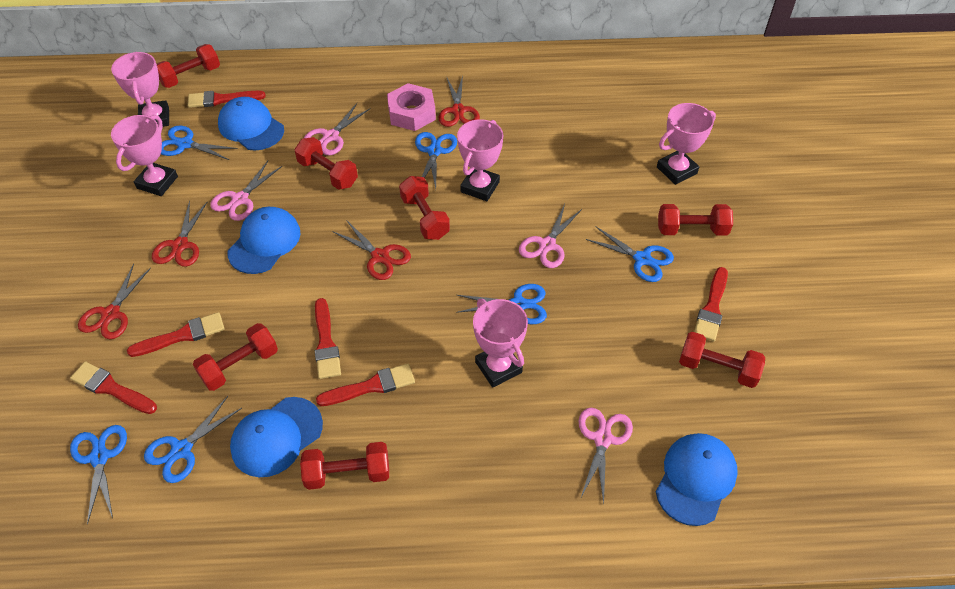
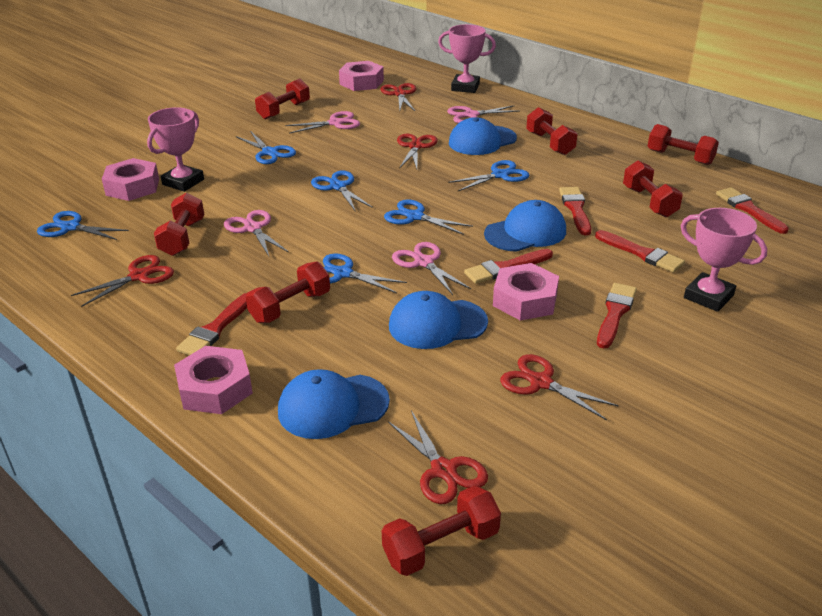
pink nut: [387,83,436,131] = 1 -> [102,158,159,201] [174,346,253,414] [339,61,384,91] [493,263,559,320] = 4
pink trophy: [111,52,169,127] [111,115,178,196] [457,119,503,201] [473,299,528,388] [657,103,716,185] = 5 -> [147,107,204,192] [438,24,496,93] [681,208,767,312] = 3
red scissors: [78,264,151,339] [152,201,207,267] [332,220,411,280] [438,76,480,127] = 4 -> [71,255,174,307] [380,83,416,111] [388,411,488,504] [397,134,438,169] [500,354,619,420] = 5

